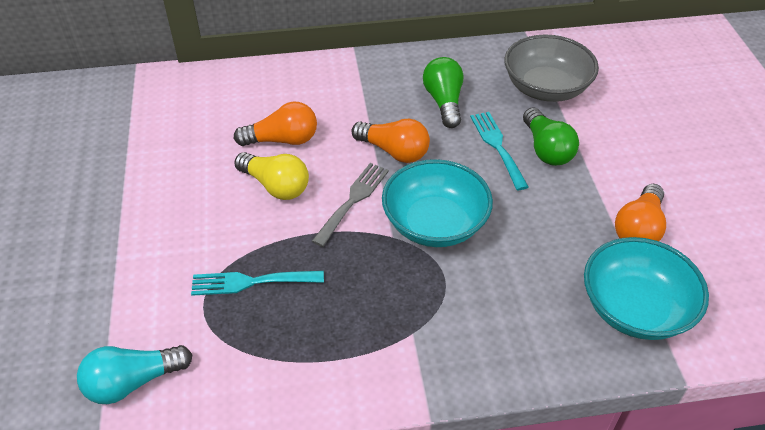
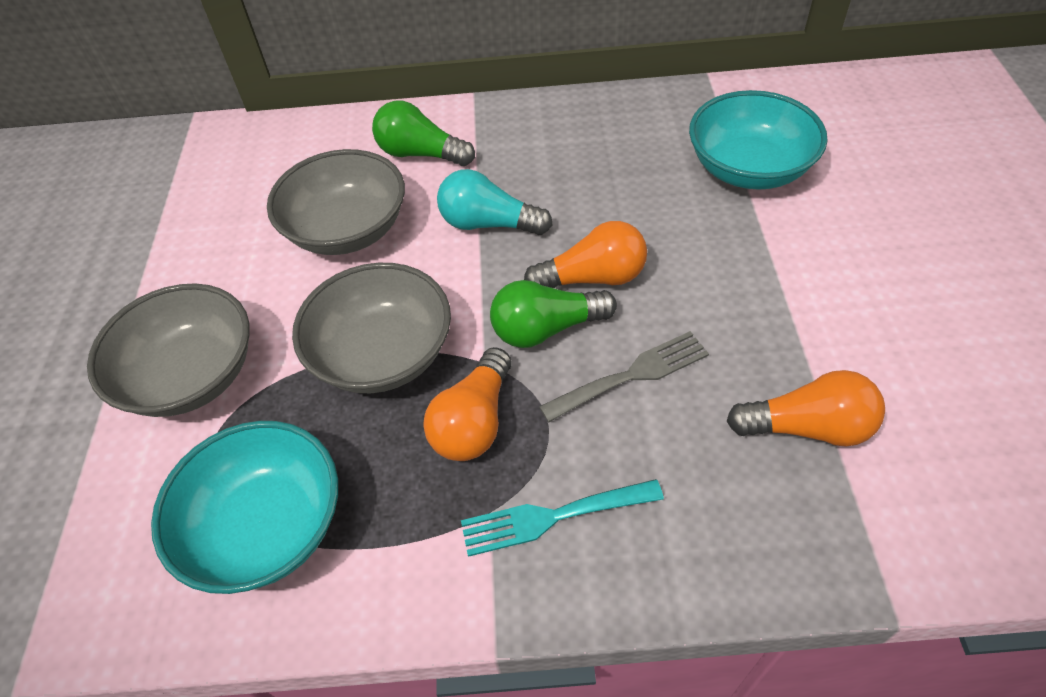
grey bowl: [504,34,599,102] = 1 -> [87,283,250,417] [267,149,405,255] [292,263,451,393] = 3
turquoise fork: [191,271,324,296] [470,112,529,190] = 2 -> [461,479,664,557] = 1
yellow light bulb: [234,152,309,200] = 1 -> none = 0

